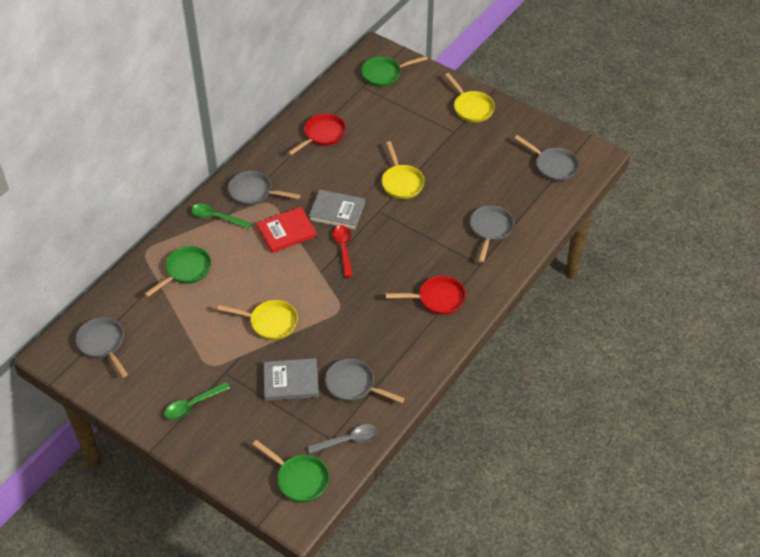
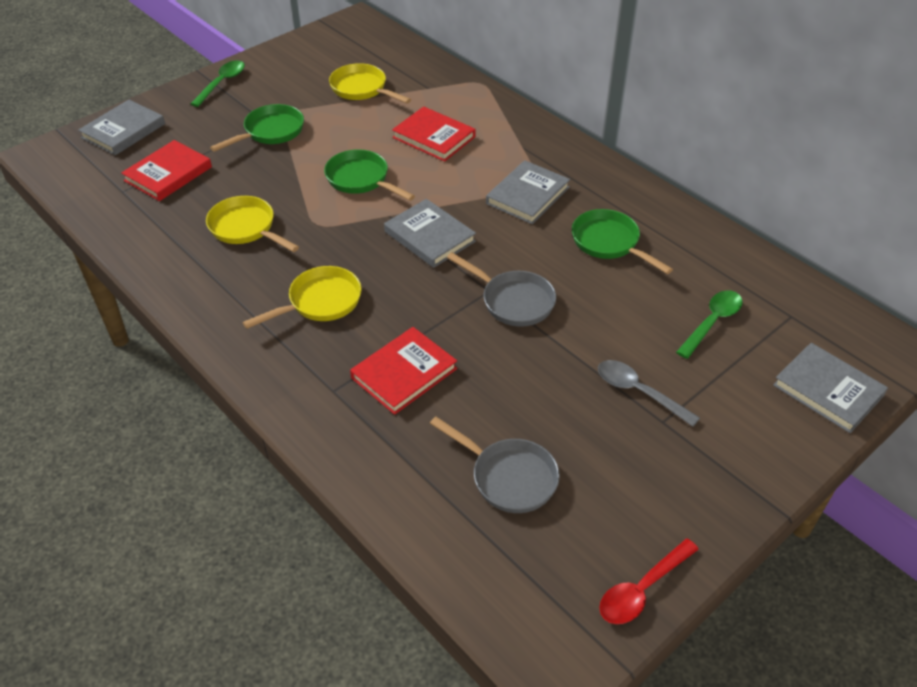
grey book: [263,358,319,401] [309,189,365,230] = 2 -> [78,100,165,155] [384,199,476,268] [486,160,570,224] [773,343,888,433] = 4
grey pan: [76,317,128,377] [228,171,301,206] [325,359,405,403] [470,205,514,262] [514,135,579,181] = 5 -> [430,416,560,513] [447,252,556,327] = 2
red book: [257,207,316,253] = 1 -> [121,140,212,201] [350,327,457,415] [392,106,475,162] = 3
red pan: [287,114,346,155] [386,276,466,315] = 2 -> none = 0

